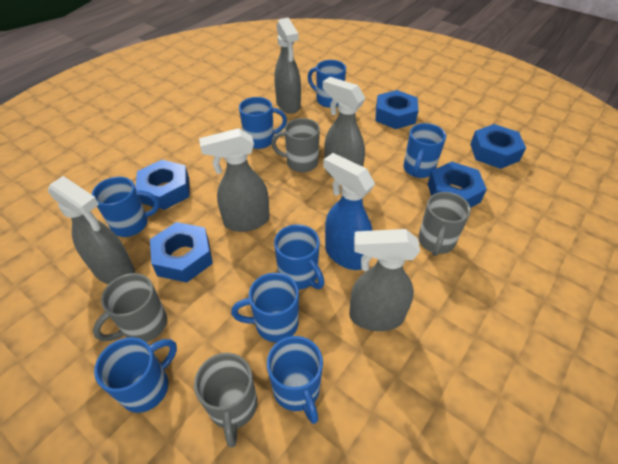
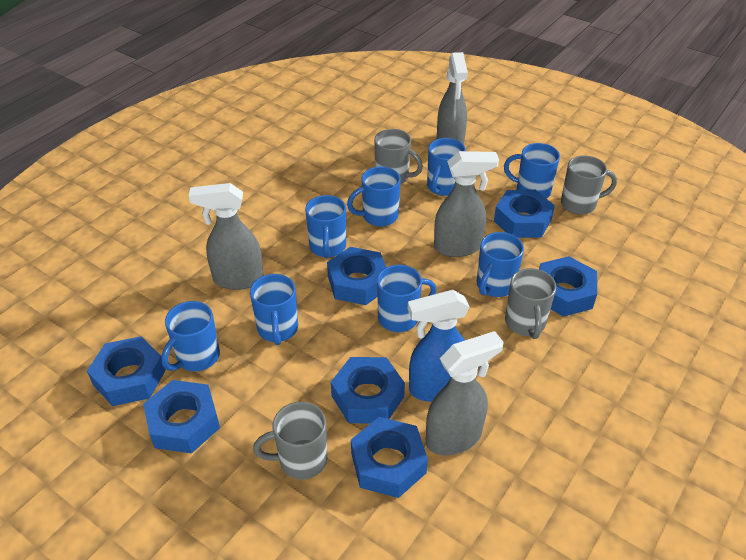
blue nut: [135,160,189,210] [150,222,213,283] [375,90,419,129] [428,162,487,208] [470,124,526,169] = 5 -> [87,336,166,406] [143,380,220,454] [327,247,386,305] [331,357,405,424] [351,417,428,498] [494,190,555,238] [539,256,597,317] = 7
grey spray bottle: [48,176,135,284] [199,128,270,232] [274,18,301,114] [323,77,366,178] [349,229,420,331] = 5 -> [189,183,264,290] [426,331,504,455] [434,151,499,257] [437,52,468,145] = 4

